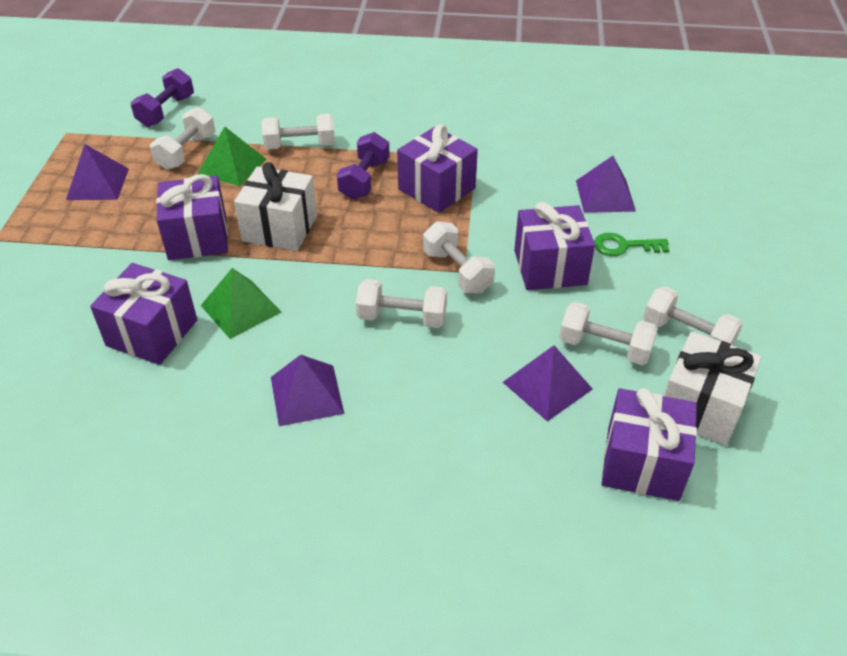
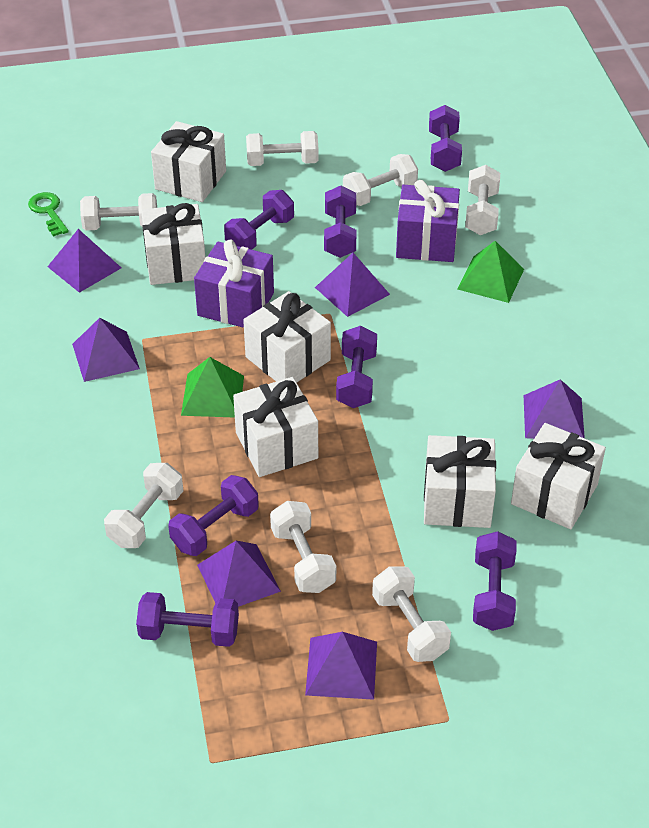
purple dumbbell: [131,68,194,127] [337,132,390,200] = 2 -> [136,592,239,647] [168,475,259,556] [224,190,294,250] [324,186,356,258] [336,326,377,408] [429,105,462,172] [473,531,517,631] = 7
purple gift: [90,263,197,365] [156,174,228,260] [397,124,478,213] [514,202,595,290] [602,388,697,501] = 5 -> [194,239,274,328] [396,180,460,262] = 2
purple pyramid: [66,144,129,200] [271,355,344,426] [503,345,593,422] [576,156,636,213] = 4 -> [47,229,121,293] [72,318,140,382] [197,541,281,607] [305,632,377,700] [315,253,390,317] [524,379,585,439] = 6
white dumbbell: [150,107,215,170] [262,114,335,149] [356,279,447,328] [423,221,495,293] [559,302,658,365] [643,286,743,346] = 6 -> [80,193,157,231] [104,463,183,548] [246,131,319,166] [270,501,336,593] [343,154,418,206] [372,566,451,662] [465,165,500,235] = 7
white gift: [234,162,317,251] [664,331,762,446] = 2 -> [141,203,205,285] [151,121,226,202] [233,377,318,477] [243,291,331,383] [424,435,496,528] [511,423,606,529] = 6

